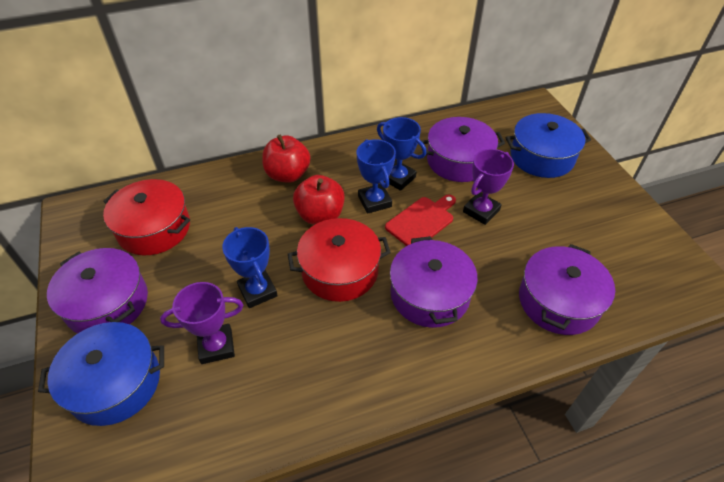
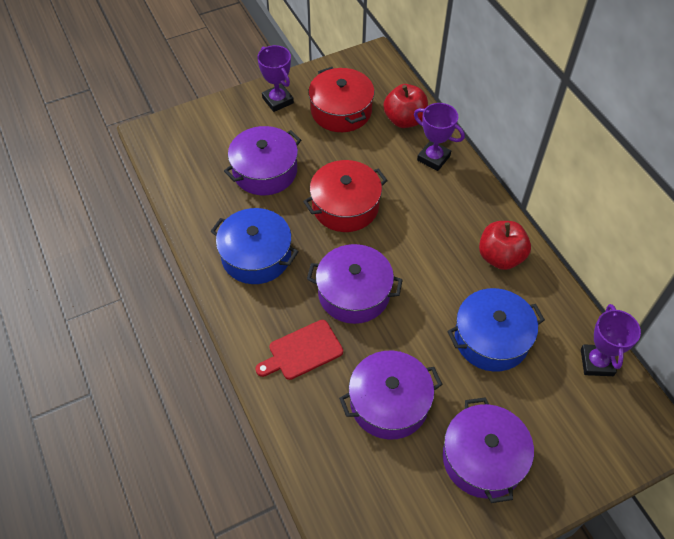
blue trophy: [222,227,278,308] [356,139,396,214] [377,117,426,191] = 3 -> none = 0
purple trophy: [160,282,243,364] [463,149,514,225] = 2 -> [257,45,294,112] [414,103,465,171] [581,304,641,376] = 3

